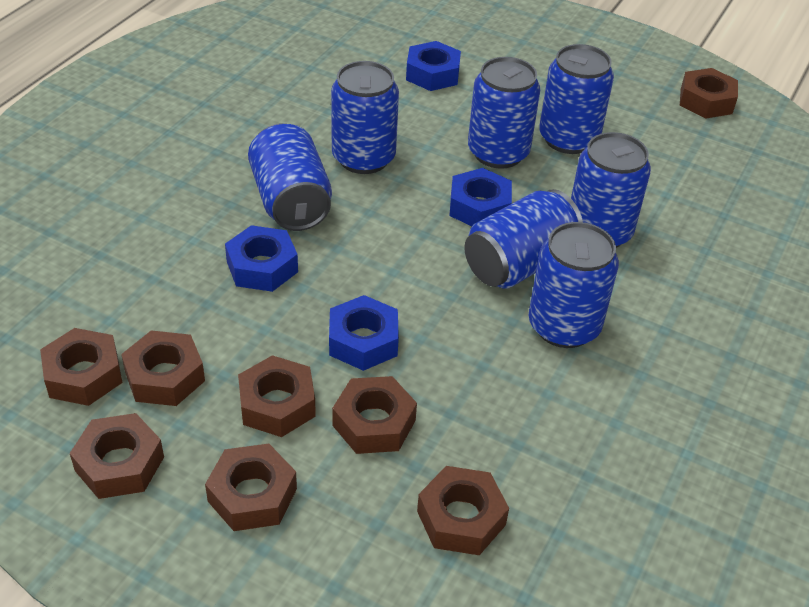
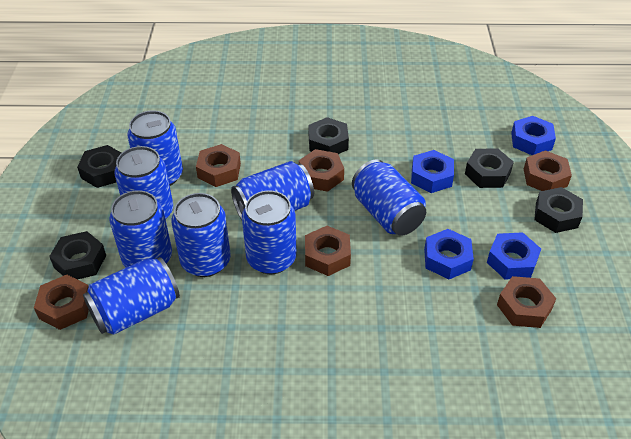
black nut: none = 0 -> [49,231,106,280] [77,145,121,188] [309,117,349,154] [465,148,514,188] [534,187,583,233] = 5
blue can: [248,123,332,231] [331,61,399,174] [464,189,583,288] [468,57,540,169] [529,222,619,348] [539,44,614,154] [571,132,651,248] = 7 -> [83,257,180,335] [109,190,172,267] [114,146,173,219] [127,111,183,186] [171,193,231,277] [231,161,314,220] [242,190,297,274] [352,160,426,236] = 8
brown nut: [40,328,122,406] [70,413,164,499] [121,330,205,406] [205,444,297,531] [238,355,316,437] [332,376,417,454] [417,466,509,555] [680,68,738,119] = 8 -> [34,275,89,330] [196,144,241,187] [299,149,344,192] [305,226,351,276] [497,276,556,328] [524,150,572,191] = 6

